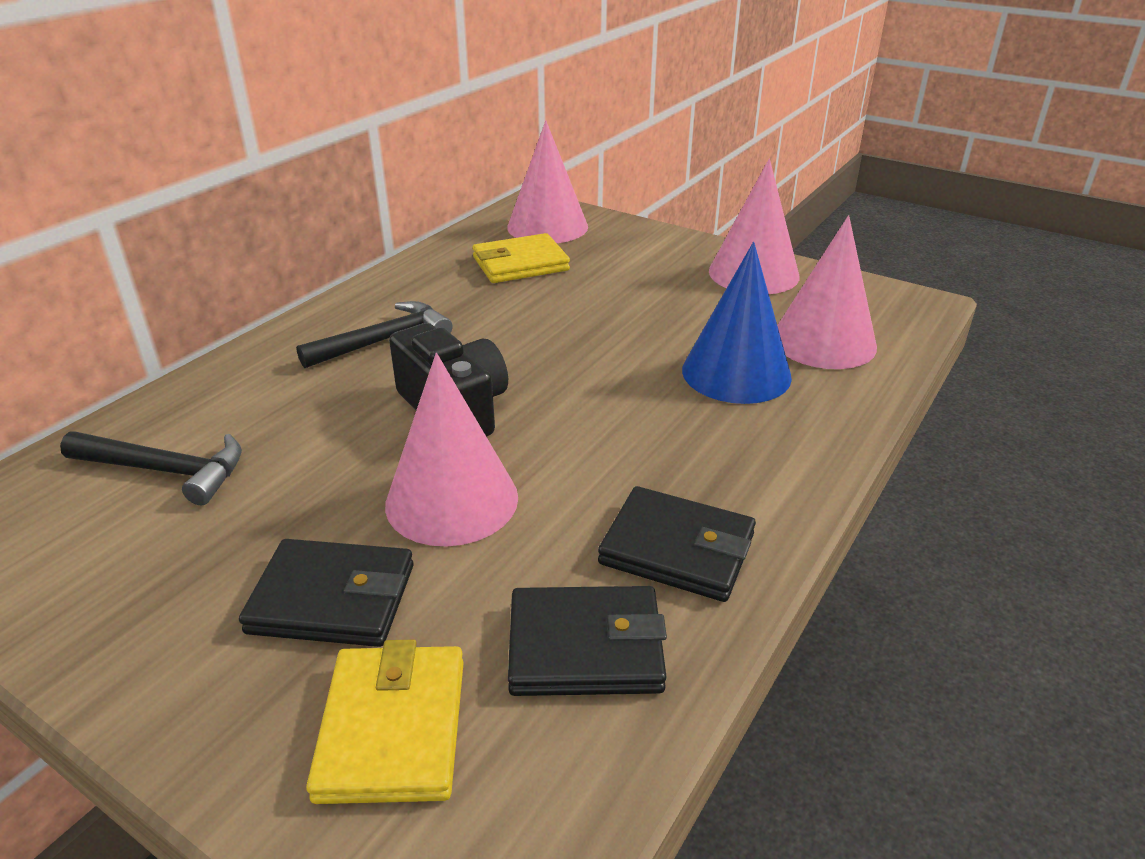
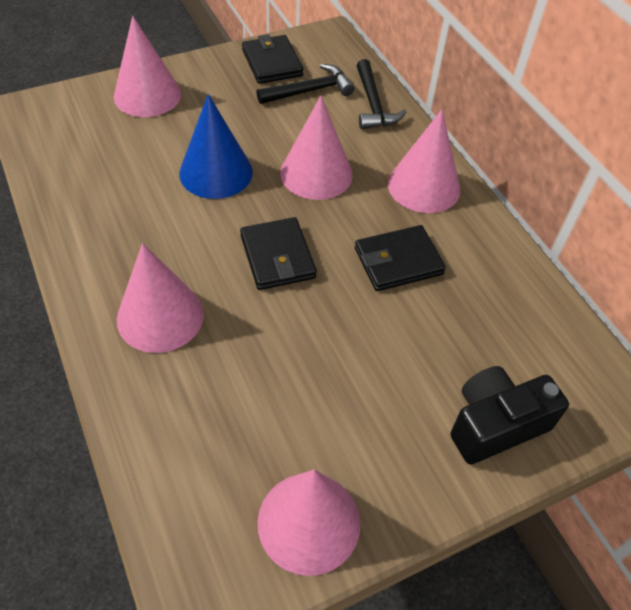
pink cone: [385,353,518,546] [507,120,588,243] [709,159,800,294] [777,215,877,369] = 4 -> [114,16,181,117] [117,243,204,353] [258,470,361,576] [280,96,353,200] [388,110,461,213] = 5
yellow wallet: [306,640,464,804] [472,233,570,283] = 2 -> none = 0

